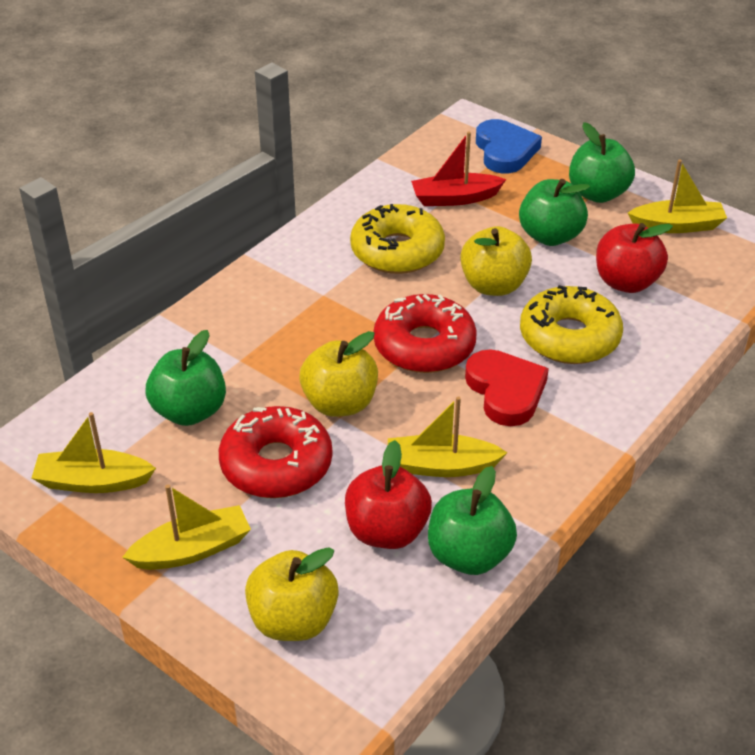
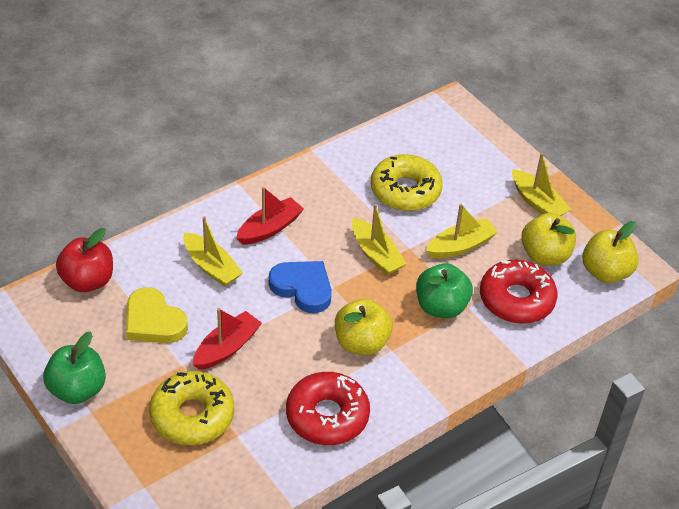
green apple: [146,330,226,426] [428,466,517,575] [519,179,590,246] [569,122,635,203] = 4 -> [43,332,106,404] [416,263,473,318] = 2
red apple: [345,440,432,549] [596,223,673,293] = 2 -> [56,228,113,292] = 1
red boat: [411,132,506,206] = 1 -> [193,308,262,370] [236,187,304,245] = 2
red heart: [465,349,549,426] = 1 -> none = 0
yellow heart: none = 0 -> [126,287,188,343] = 1

